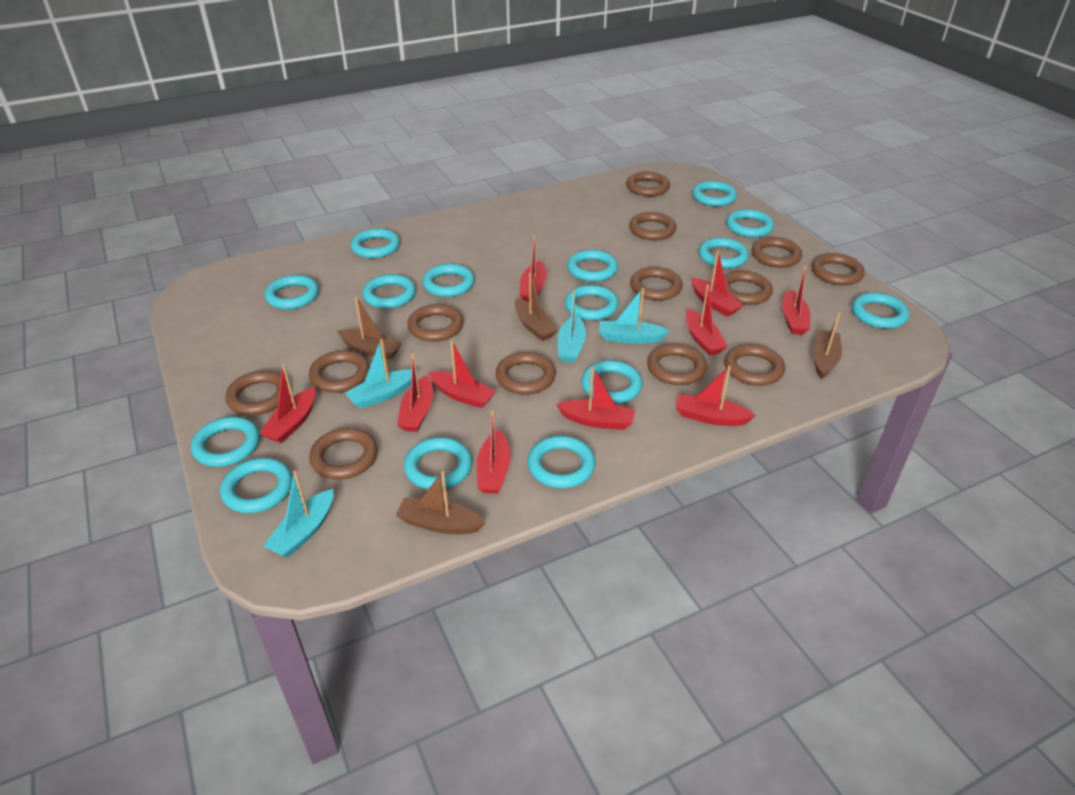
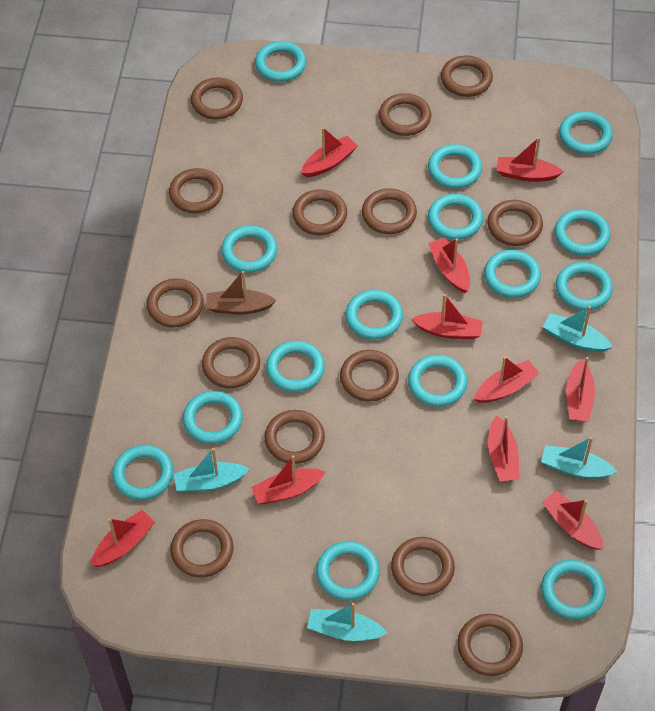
brown boat: [337,297,402,360] [396,471,486,534] [514,272,558,341] [812,312,842,379] = 4 -> [206,271,277,314] = 1
brown ring: [225,371,281,415] [309,350,370,393] [309,428,378,480] [407,304,463,342] [496,352,556,395] [626,172,670,197] [629,212,677,240] [630,267,683,301] [647,344,707,385] [724,271,773,305] [725,344,785,386] [752,237,802,268] [812,253,865,286] = 13 -> [146,278,204,328] [169,168,223,213] [171,519,233,578] [191,78,243,119] [202,337,260,388] [264,410,325,464] [292,189,347,235] [340,350,399,401] [362,188,417,234] [379,93,431,136] [391,537,455,596] [441,55,493,97] [458,614,523,676] [488,200,543,246] = 14

